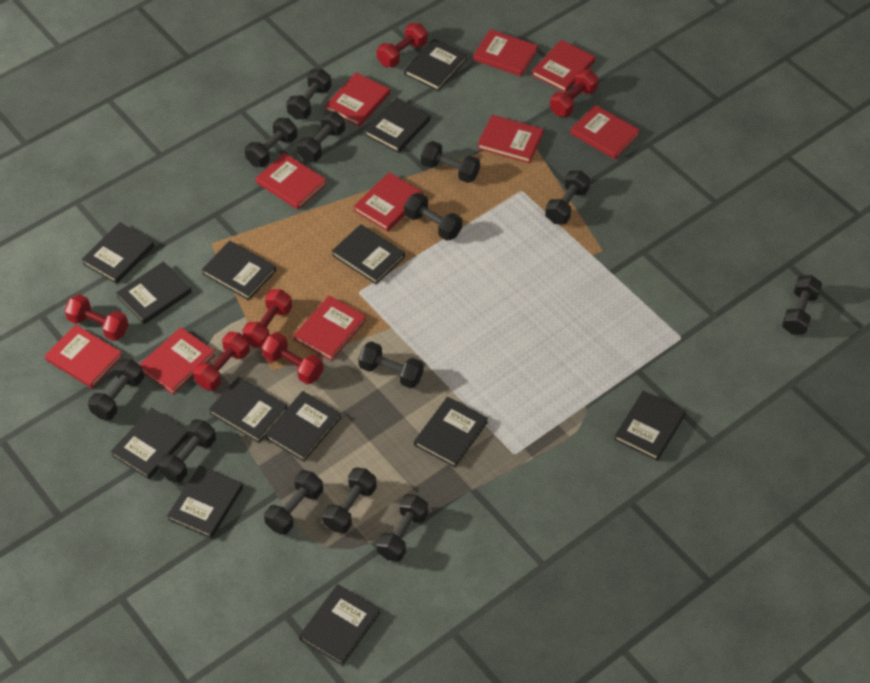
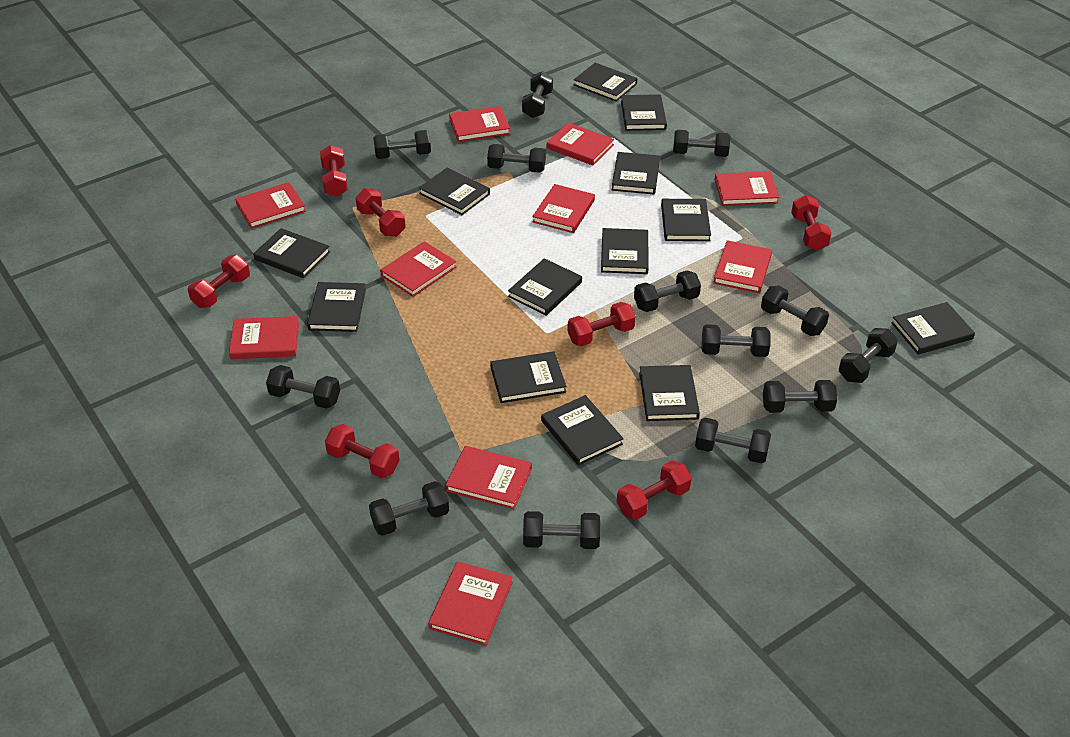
red dumbbell: [64,294,129,341] [193,332,250,391] [242,289,292,348] [261,332,324,384] [377,23,428,67] [550,69,599,117] = 6 -> [188,255,250,308] [320,145,348,197] [325,424,400,478] [356,188,406,237] [567,302,636,346] [617,460,692,520] [791,195,832,250] = 7

